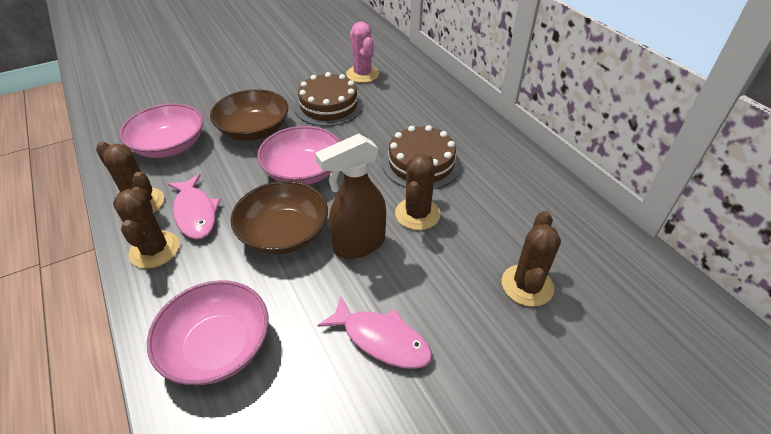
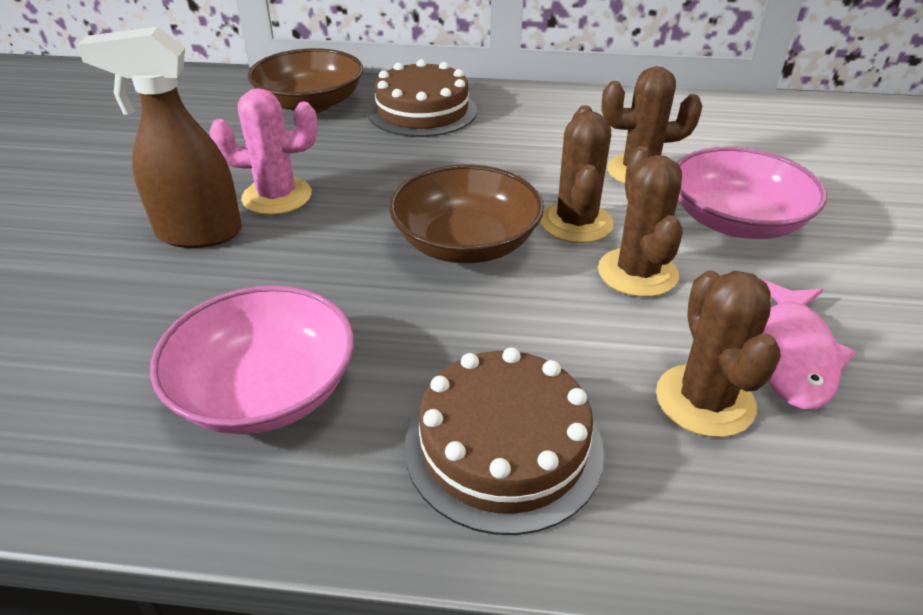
pink bowl: [119,103,203,158] [147,280,269,385] [257,126,340,185] = 3 -> [150,285,354,434] [677,147,827,239] = 2
pink fish: [167,174,221,239] [318,295,432,369] = 2 -> [760,278,856,409] = 1

